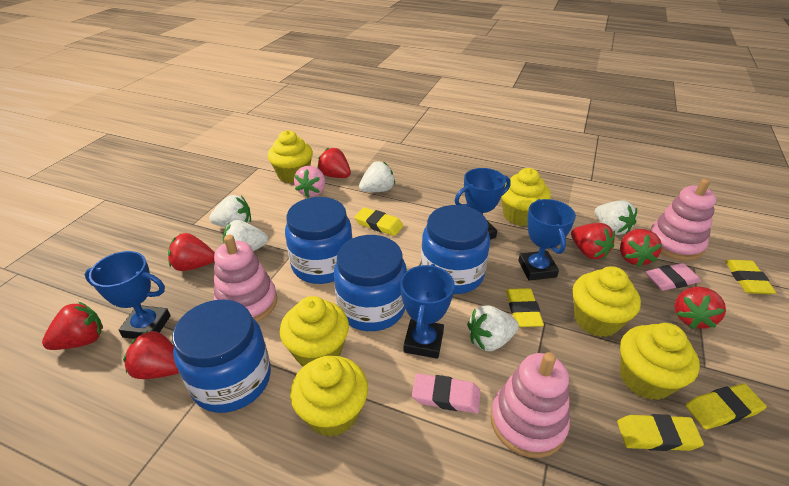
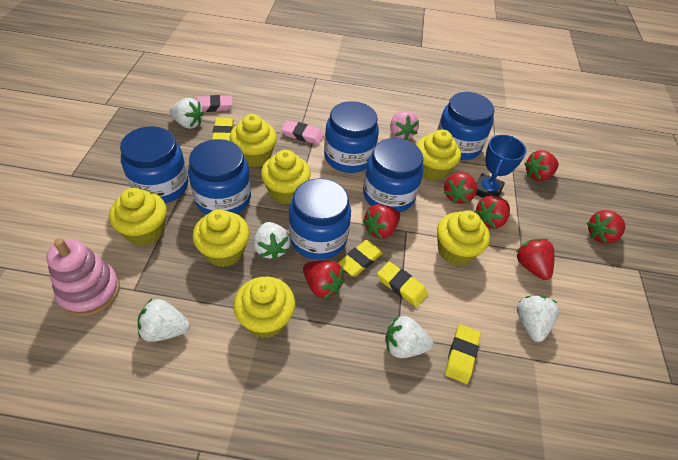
blue jar: [172,299,271,413] [285,197,353,284] [334,235,407,331] [421,205,490,294] = 4 -> [120,126,189,203] [188,139,251,215] [289,178,351,260] [324,101,379,173] [363,138,424,213] [437,92,494,160] = 6
blue trophy: [85,251,171,339] [400,264,455,359] [455,168,511,240] [518,199,576,281] = 4 -> [476,135,527,198] = 1
pink stacking toy: [214,235,277,322] [490,352,570,458] [650,178,717,261] = 3 -> [46,238,120,316] = 1
yellow cupcake: [268,130,313,183] [280,296,349,366] [290,356,368,437] [501,168,551,226] [573,266,641,337] [620,323,700,400] = 6 -> [109,188,167,246] [193,209,249,267] [230,114,277,167] [233,277,295,338] [261,150,311,204] [416,129,461,181] [437,211,490,266] = 7
yellow eraser: [355,207,403,236] [506,288,544,327] [617,414,704,451] [686,384,767,430] [725,260,776,294] = 5 -> [212,118,234,141] [338,240,383,277] [377,261,428,307] [445,324,481,384] = 4

